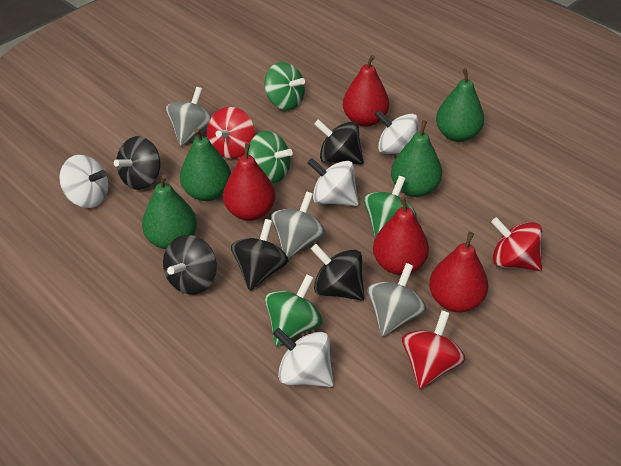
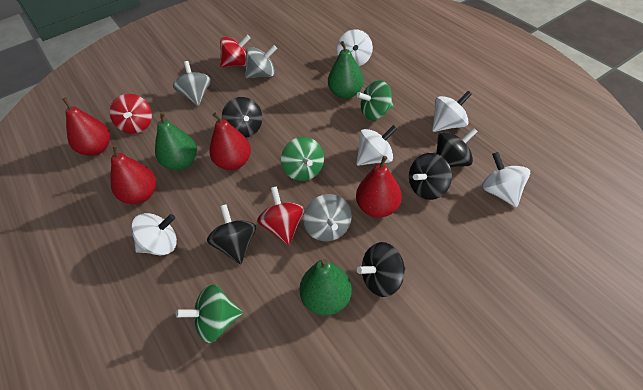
green pear: [142,174,197,249] [180,128,231,201] [391,120,442,197] [436,68,484,142] = 4 -> [155,112,197,170] [299,259,352,316] [328,41,364,99] = 3
green spinning top: [248,131,293,184] [264,62,305,110] [265,274,322,346] [364,176,417,237] = 4 -> [176,284,243,343] [281,137,324,181] [356,80,394,120] = 3
white spinning top: [59,155,108,208] [273,328,334,387] [307,158,359,206] [374,110,419,154] = 4 -> [131,213,177,255] [337,29,373,66] [356,125,397,166] [432,91,472,132] [482,152,530,207] = 5

